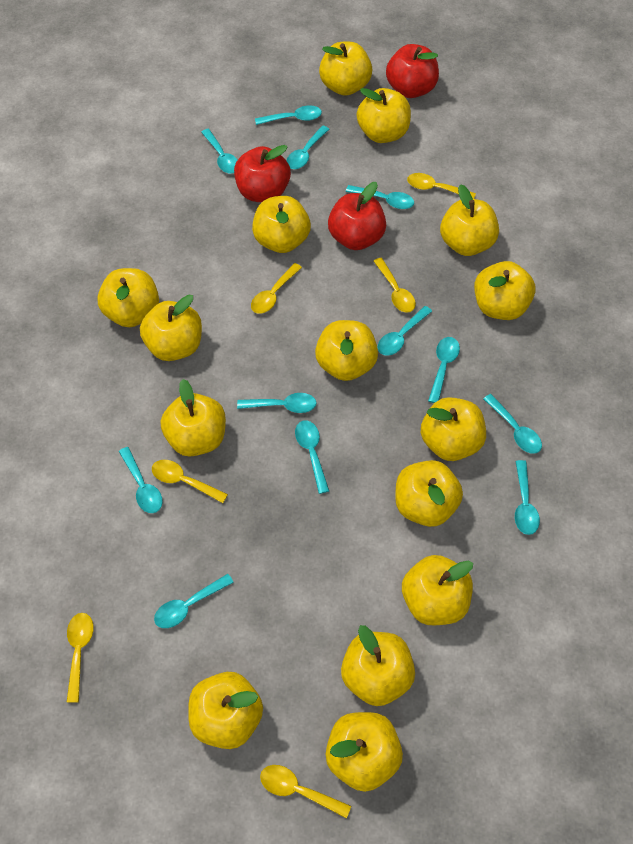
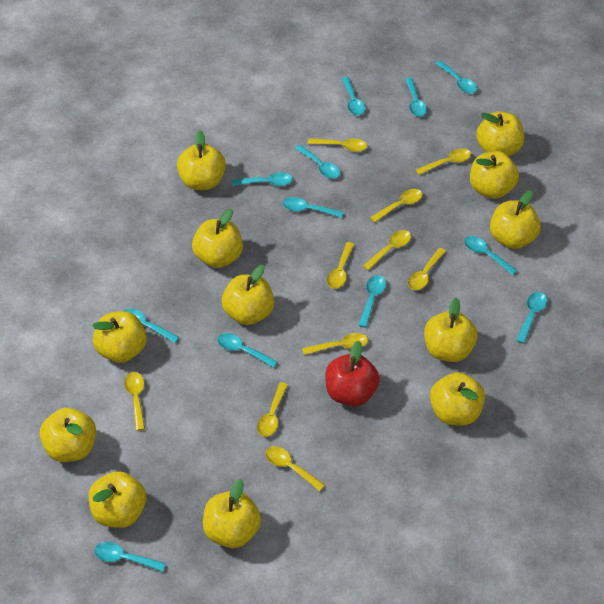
red apple: [234,145,291,202] [328,182,386,250] [386,44,439,98] = 3 -> [325,341,380,406] = 1
yellow apple: [97,268,159,327] [140,295,202,361] [160,379,226,457] [188,672,263,749] [252,196,311,253] [315,320,378,381] [319,42,372,96] [326,712,403,792] [341,625,415,706] [357,88,411,143] [395,460,463,527] [402,555,473,625] [421,397,486,461] [440,184,499,256] [474,261,535,320] = 15 -> [40,408,96,462] [89,471,146,528] [92,311,147,363] [177,130,226,190] [192,209,243,268] [203,479,261,548] [222,265,274,325] [424,297,478,362] [430,372,485,425] [470,151,519,199] [476,111,524,156] [490,190,541,249] = 12
yellow spoon: [67,613,94,703] [152,460,228,503] [251,263,302,314] [260,765,351,819] [374,258,416,313] [407,173,476,199] = 6 -> [124,372,145,431] [257,382,288,437] [265,446,325,491] [302,333,368,355] [308,138,367,152] [327,242,354,289] [363,230,411,271] [370,189,422,223] [408,248,446,290] [416,148,471,175] = 10

